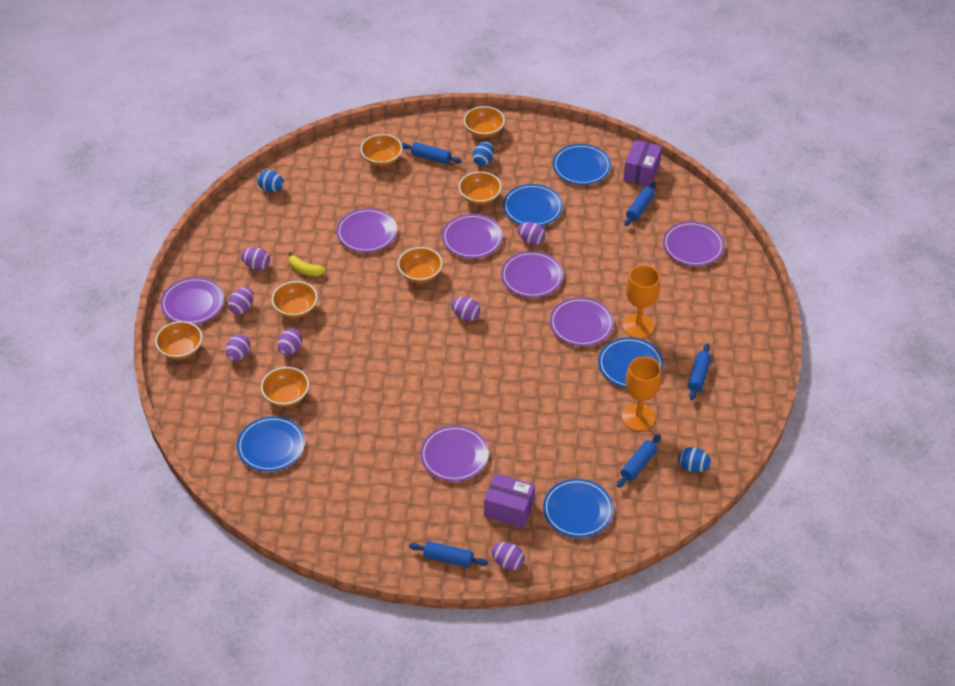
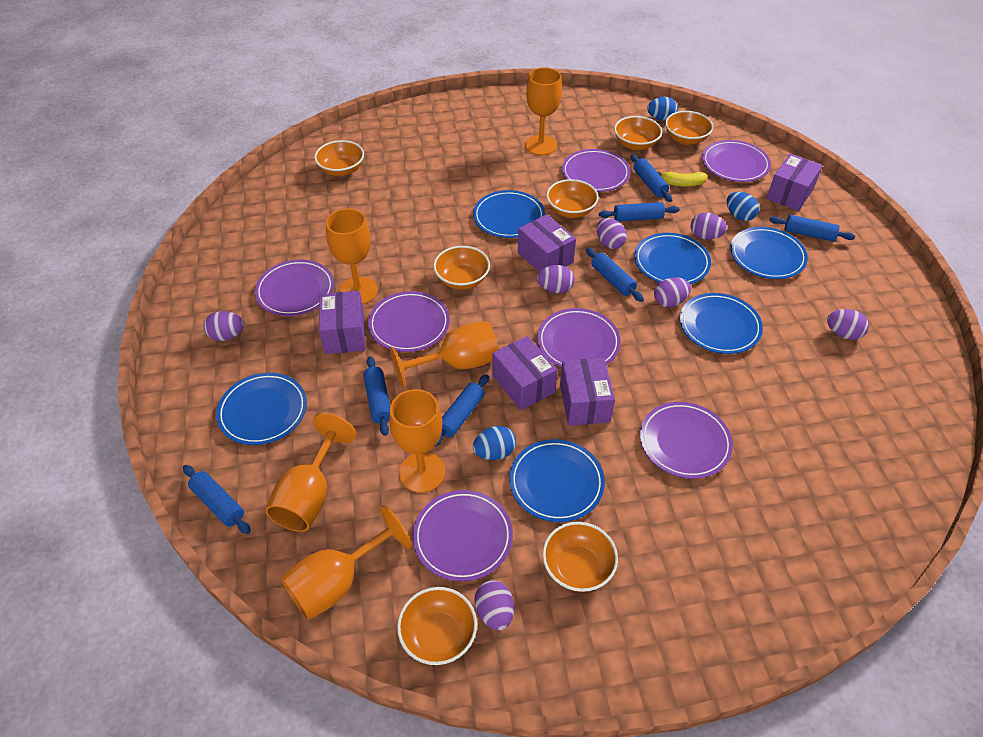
blue plate: [237,416,305,472] [503,184,563,226] [543,479,613,538] [553,144,611,185] [598,337,664,388] = 5 -> [216,373,307,445] [473,190,545,238] [509,439,605,522] [634,233,711,284] [680,293,763,354] [730,227,808,279] = 6
blue rolling pin: [402,142,462,164] [409,541,488,567] [617,434,661,488] [625,182,656,226] [688,343,711,400] = 5 -> [183,465,251,534] [363,356,390,436] [435,374,489,447] [586,248,644,302] [599,202,680,222] [631,154,672,202] [769,215,855,242] = 7
orange goblet: [622,356,661,431] [623,265,660,338] = 2 -> [266,413,357,532] [281,506,412,620] [326,208,378,305] [389,389,445,493] [390,321,498,388] [525,67,562,155] = 6
purple box: [484,473,535,528] [623,140,662,187] = 2 -> [319,291,365,354] [493,336,558,410] [518,214,576,272] [560,358,615,426] [766,153,823,211] = 5

